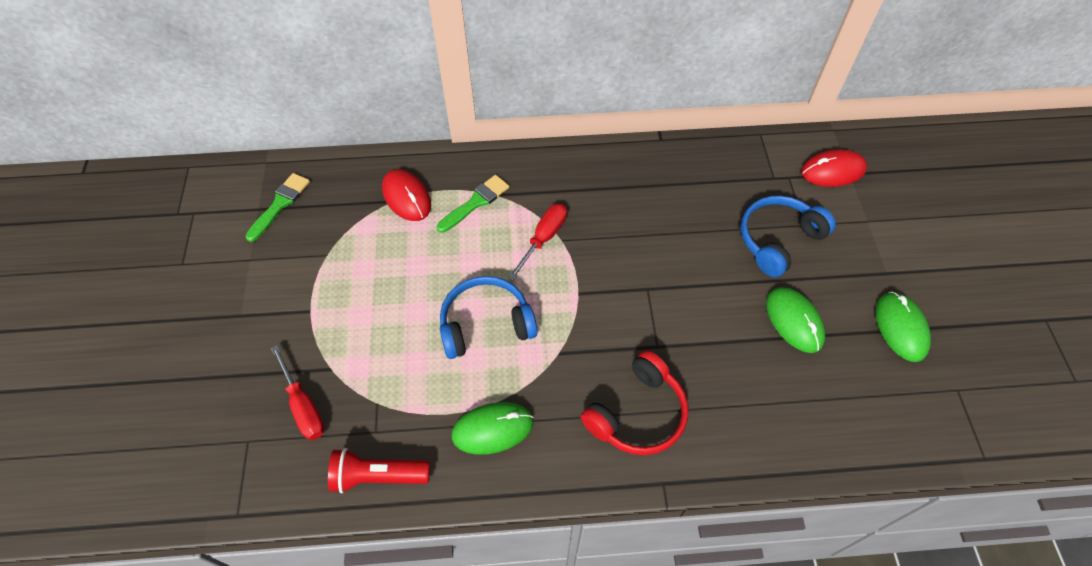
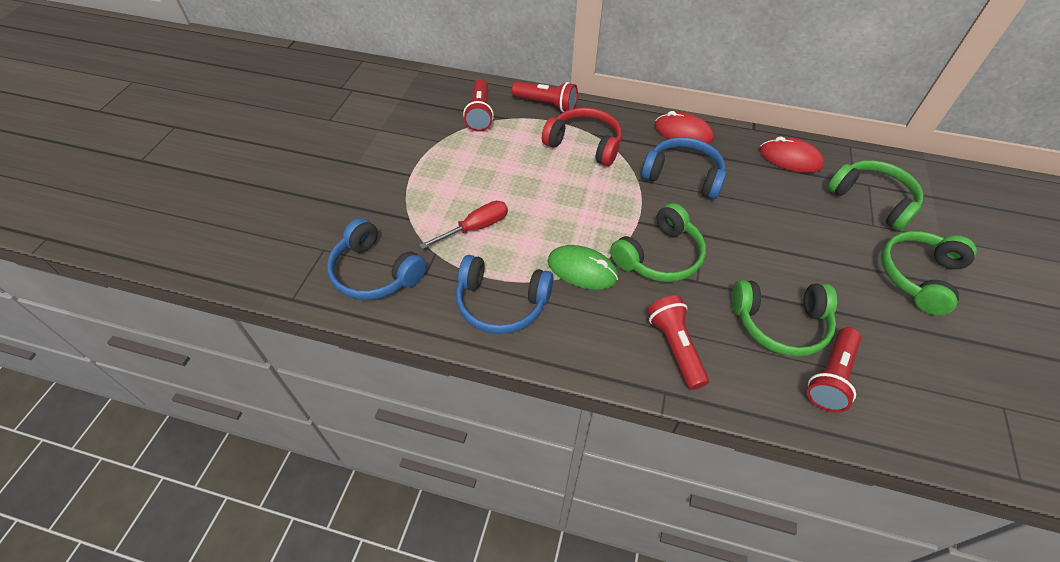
blue headphones: [440,276,538,359] [741,196,836,277] = 2 -> [327,218,427,300] [456,255,553,334] [641,137,726,199] = 3
green brush: [245,173,310,242] [437,175,509,233] = 2 -> none = 0
green headphones: none = 0 -> [610,203,706,282] [731,280,837,357] [828,160,923,231] [881,231,977,316] = 4
green mouse: [452,402,533,455] [766,287,825,353] [876,291,931,362] = 3 -> [548,245,618,290] = 1
red flashlight: [328,448,430,493] = 1 -> [463,79,494,132] [512,81,578,112] [647,295,709,390] [807,327,861,413] = 4
red screwdriver: [271,345,324,440] [508,203,567,280] = 2 -> [419,201,508,249] = 1

